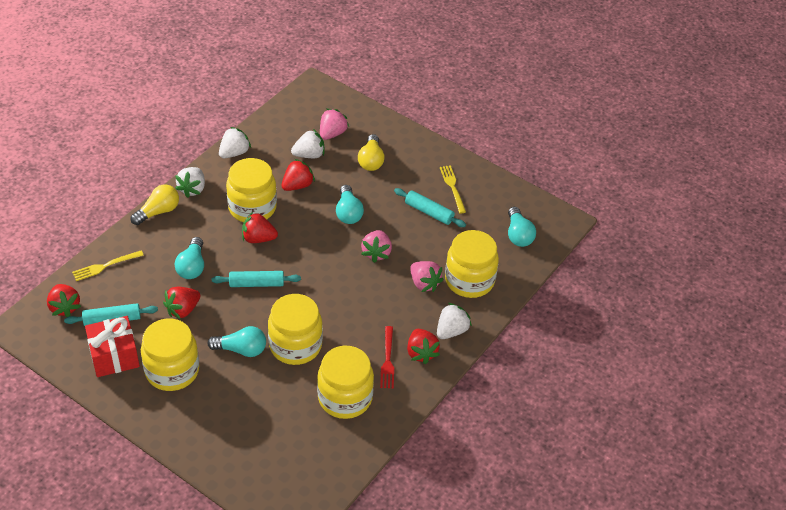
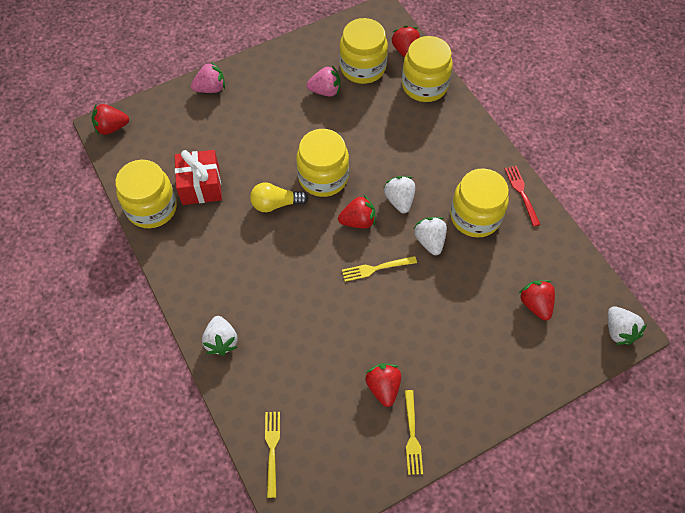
pink strawberry: [320,109,349,140] [361,230,392,263] [410,261,444,292] = 3 -> [191,62,225,93] [306,65,341,97] = 2
turquoise light bulb: [174,237,204,279] [207,326,266,357] [336,185,364,224] [508,207,536,247] = 4 -> none = 0
turquoise rolling pin: [64,303,158,326] [212,271,301,287] [394,188,466,227] = 3 -> none = 0
yellow fork: [72,250,144,281] [440,165,466,214] = 2 -> [265,412,280,498] [342,256,417,282] [405,390,423,475] = 3
yellow light bulb: [131,185,179,225] [358,134,385,171] = 2 -> [250,182,308,212] = 1

